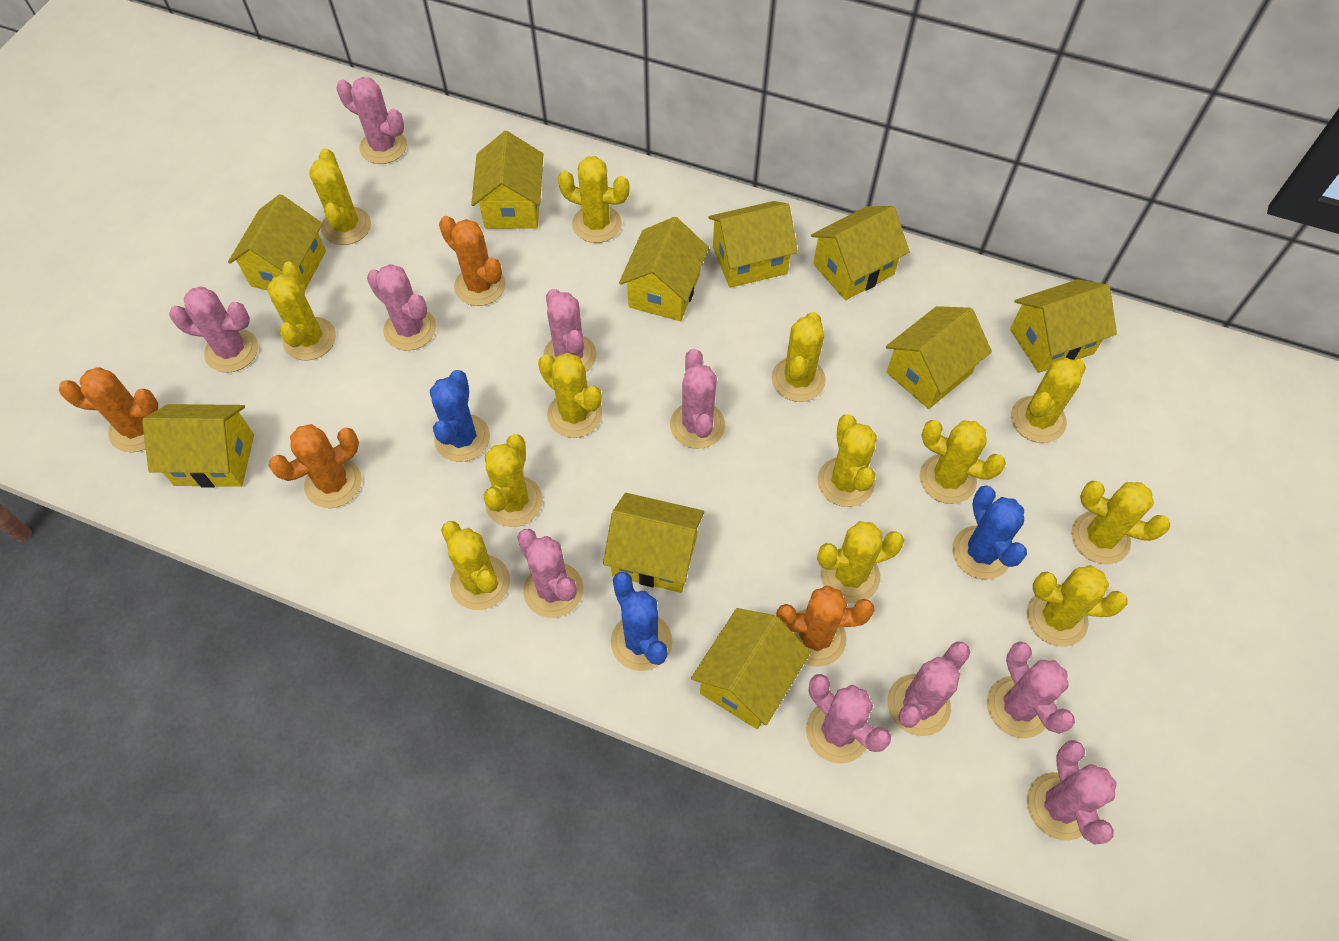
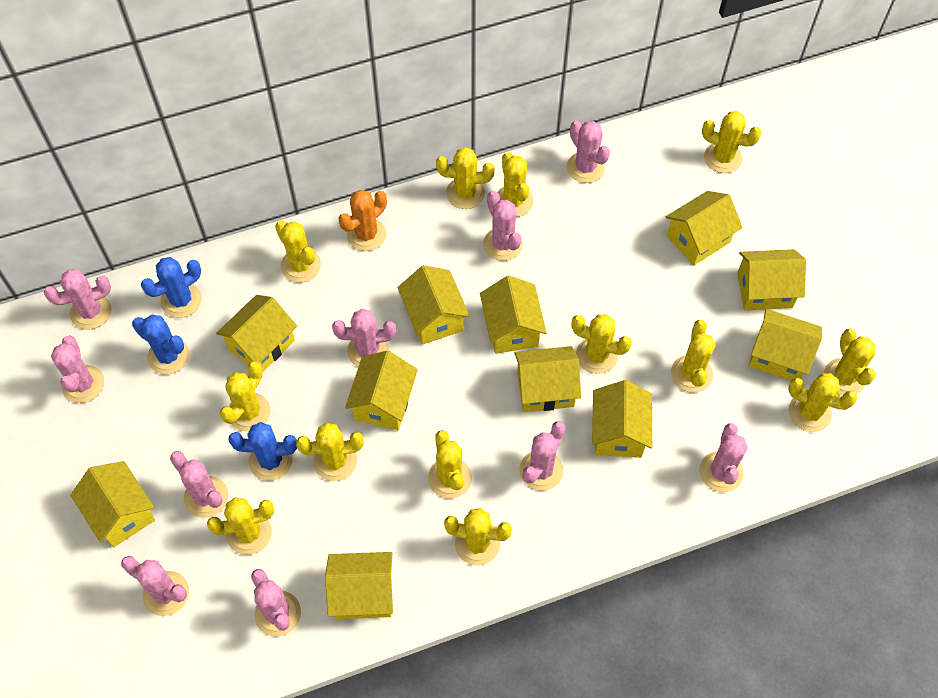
orange cactus: [59,367,158,452] [269,424,362,508] [439,216,506,306] [776,585,874,667] = 4 -> [339,190,387,251] = 1
yellow house: [142,404,254,488] [228,194,326,290] [471,131,543,229] [603,493,704,593] [619,217,709,321] [691,608,811,729] [708,201,798,288] [811,206,910,300] [886,306,992,409] [1010,279,1117,373] = 10 -> [70,461,155,547] [216,295,297,372] [325,552,393,619] [345,351,418,430] [397,265,470,345] [480,276,546,354] [514,346,581,412] [592,380,652,458] [666,191,743,265] [737,249,806,310] [749,309,822,381] = 11

